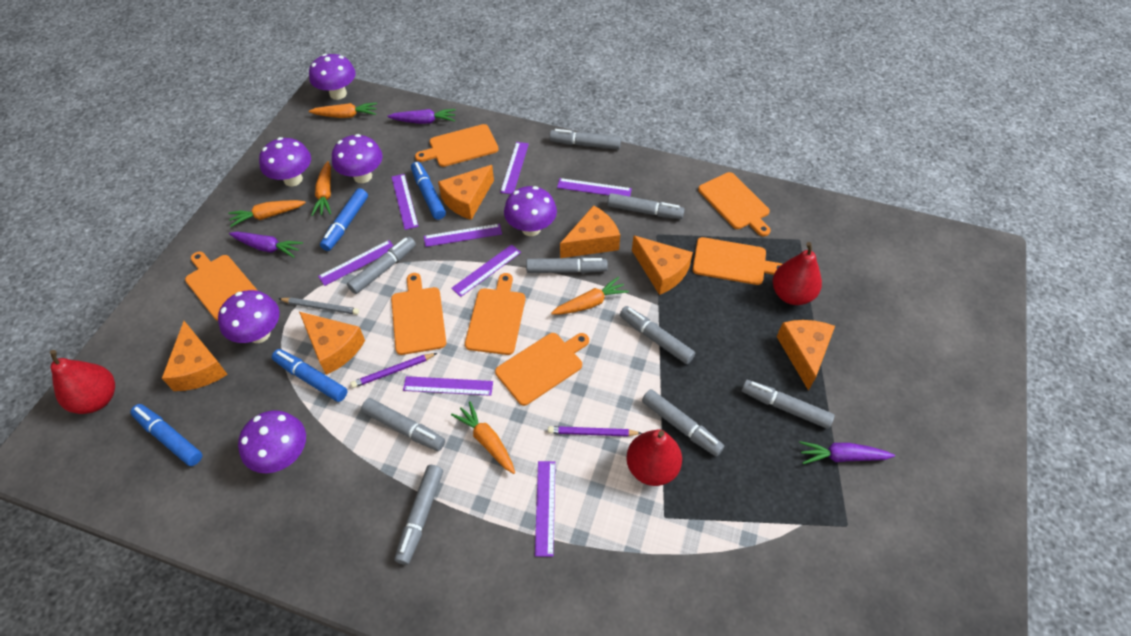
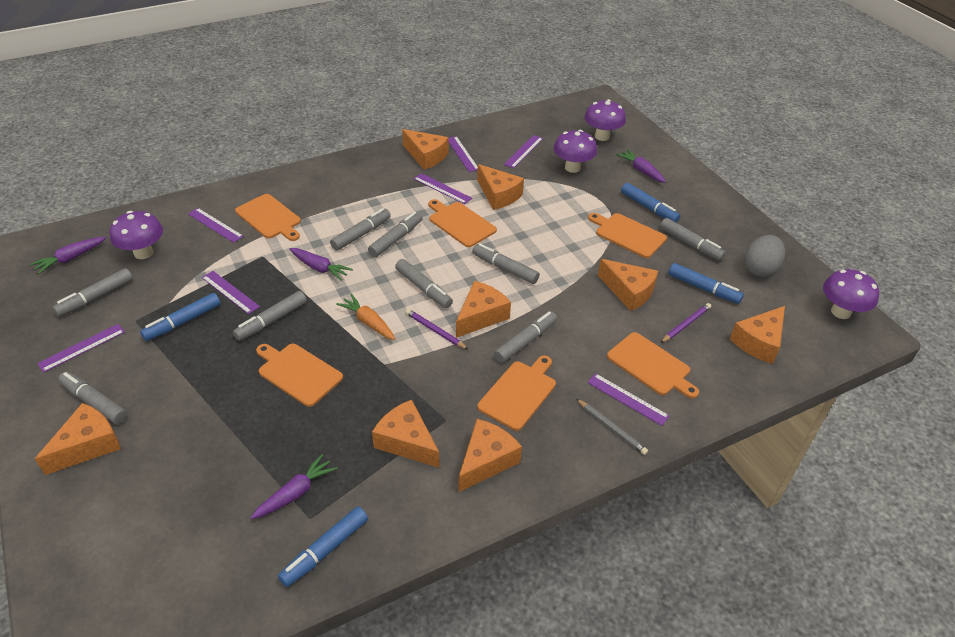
grey egg: none = 0 -> [744,235,785,277] = 1
orange carrot: [228,200,306,227] [309,103,377,118] [311,161,331,216] [451,401,515,474] [551,277,629,315] = 5 -> [336,294,395,340] = 1
orange cheese: [162,321,228,391] [299,312,365,375] [438,165,494,220] [560,205,620,258] [632,235,693,295] [777,320,835,391] = 6 -> [35,403,121,475] [372,400,439,468] [402,129,448,170] [456,281,511,338] [458,419,522,492] [477,164,524,210] [598,259,658,311] [730,306,785,364] = 8
orange cutting board: [185,251,258,321] [391,273,446,355] [415,124,499,167] [465,273,525,355] [495,333,589,406] [692,237,782,285] [698,172,771,236] = 7 -> [235,194,301,241] [256,344,343,407] [428,199,497,247] [477,355,556,431] [588,213,667,258] [607,332,699,399] = 6
purple carrot: [229,232,303,258] [387,109,456,124] [799,441,895,464] = 3 -> [30,237,106,274] [251,454,337,519] [289,248,353,281] [616,149,666,183] = 4
purple mushroom: [218,290,280,343] [238,410,306,473] [259,137,311,186] [309,54,356,100] [332,134,383,183] [504,186,557,236] = 6 -> [110,211,163,259] [554,130,597,173] [585,99,626,141] [823,269,879,319] = 4
purple ruler: [318,240,393,286] [392,174,419,230] [403,376,493,396] [424,224,502,247] [451,244,521,297] [500,142,529,194] [535,461,555,557] [557,178,632,196] = 8 -> [37,324,125,373] [188,208,244,243] [202,271,260,314] [414,173,472,204] [448,136,478,172] [504,135,543,168] [587,373,670,426] = 7
red pear: [50,350,115,414] [626,429,682,486] [773,242,822,305] = 3 -> none = 0

